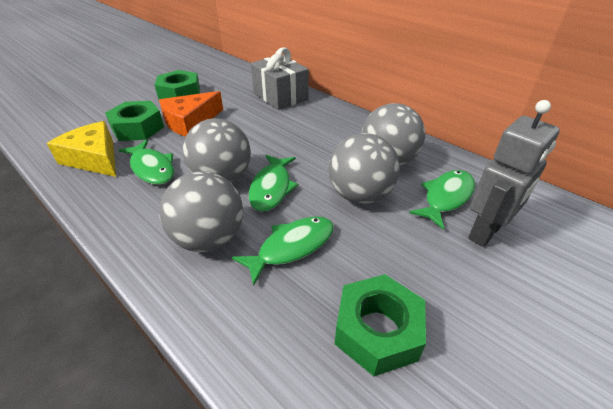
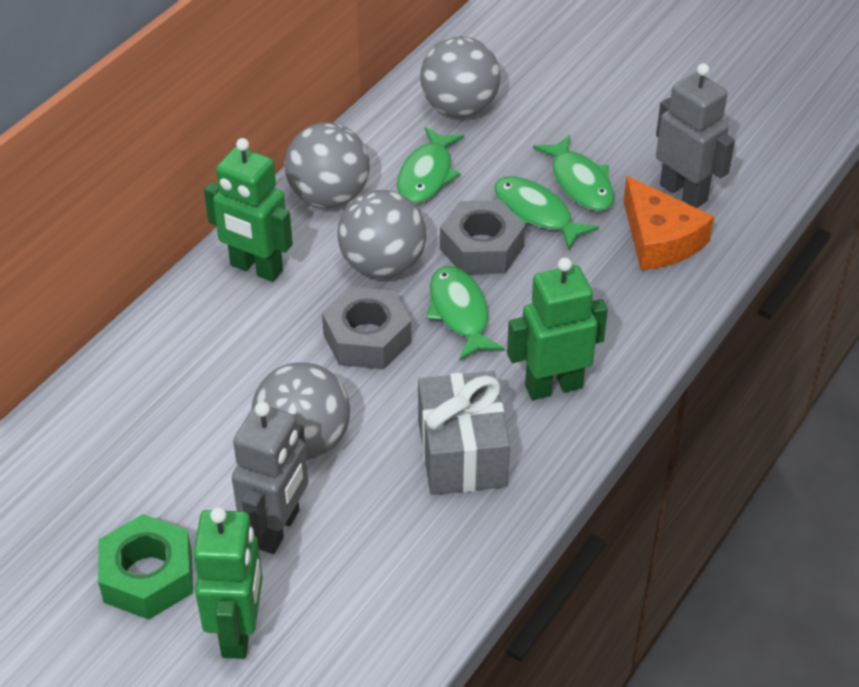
green nut: [105,101,164,141] [155,70,200,99] [335,274,426,376] = 3 -> [98,514,193,620] = 1
green robot: none = 0 -> [193,507,263,659] [204,138,293,282] [507,258,608,400] = 3
grey nut: none = 0 -> [322,287,412,369] [440,200,525,274] = 2
grey robot: [468,100,560,247] = 1 -> [232,402,309,554] [656,63,735,208] = 2
yellow cheese: [47,121,116,177] = 1 -> none = 0

